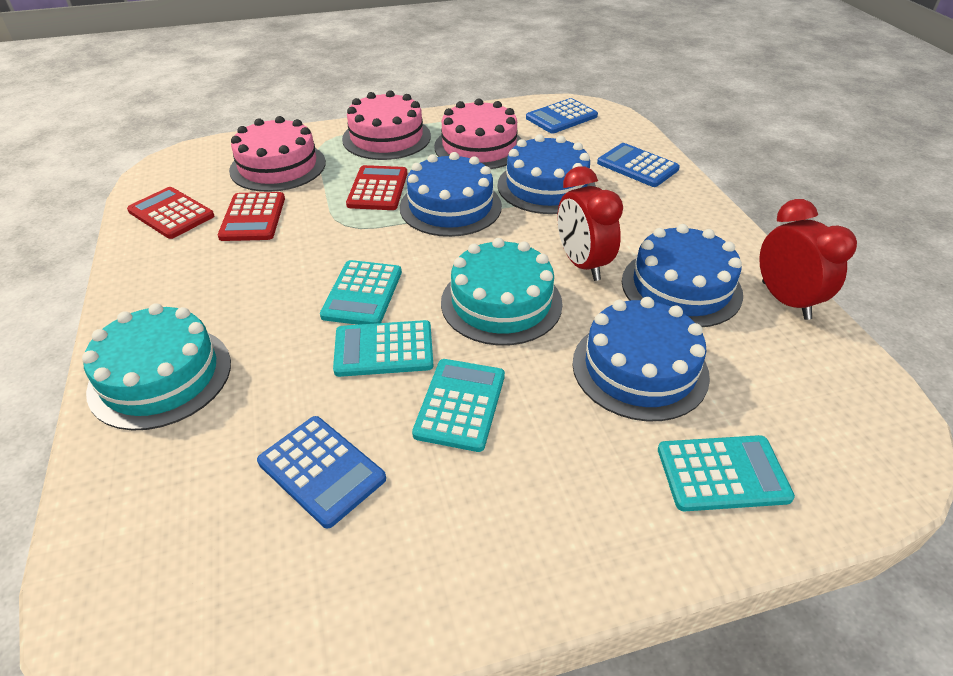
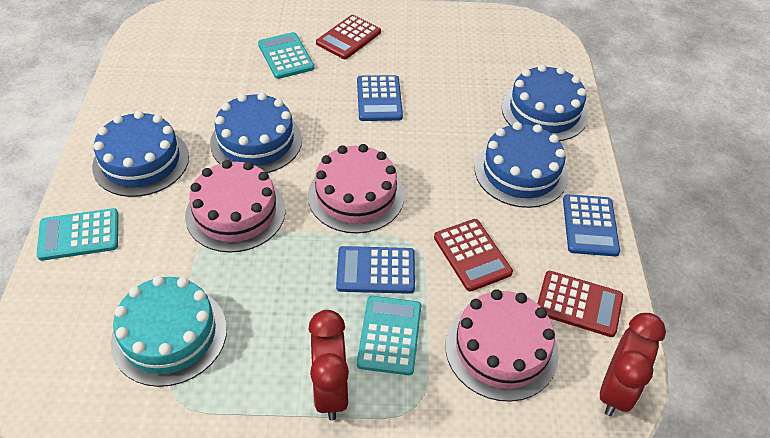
turquoise cake: [82,303,231,431] [441,238,563,346] = 2 -> [111,276,227,387] = 1
turquoise calculator: [320,260,402,325] [333,320,433,377] [412,359,505,452] [658,435,795,511] = 4 -> [36,208,118,261] [258,32,315,79] [357,296,421,375] = 3

